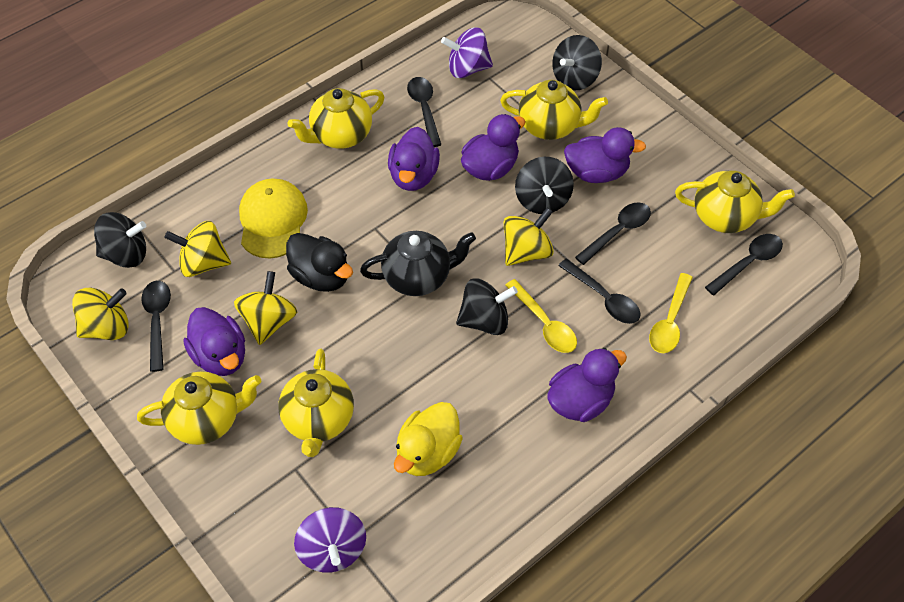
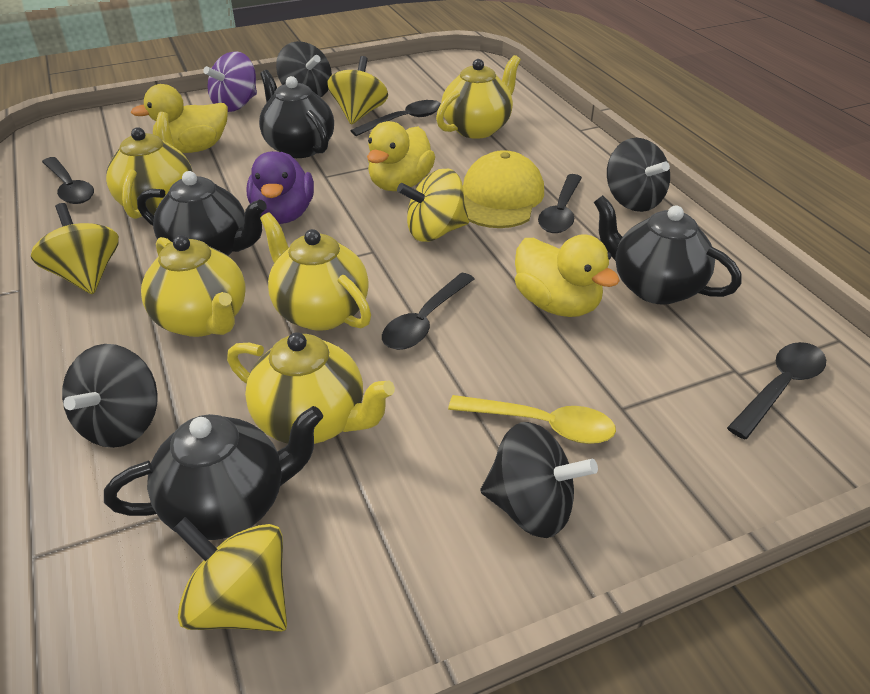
black duck: [286,233,353,292] = 1 -> none = 0
black teapot: [360,231,476,296] = 1 -> [104,406,323,540] [137,171,267,256] [259,70,334,158] [594,195,742,305] = 4
purple duck: [183,307,245,376] [388,127,440,191] [461,114,525,181] [548,348,627,422] [564,127,646,183] = 5 -> [247,151,314,224] = 1
purple spinning top: [294,507,366,573] [441,27,493,78] = 2 -> [203,51,257,112] = 1
yellow duck: [394,402,463,476] = 1 -> [130,84,228,153] [367,121,435,191] [515,234,620,317] = 3
yellow spoon: [505,279,577,353] [649,273,693,353] = 2 -> [448,395,616,444] = 1

